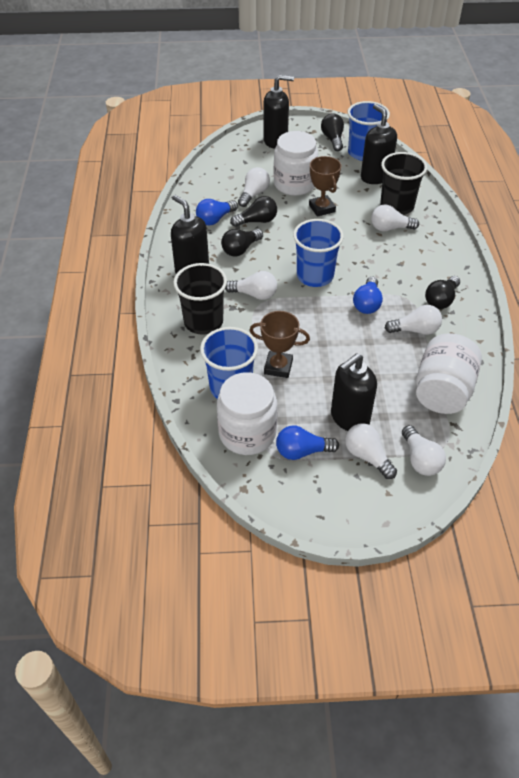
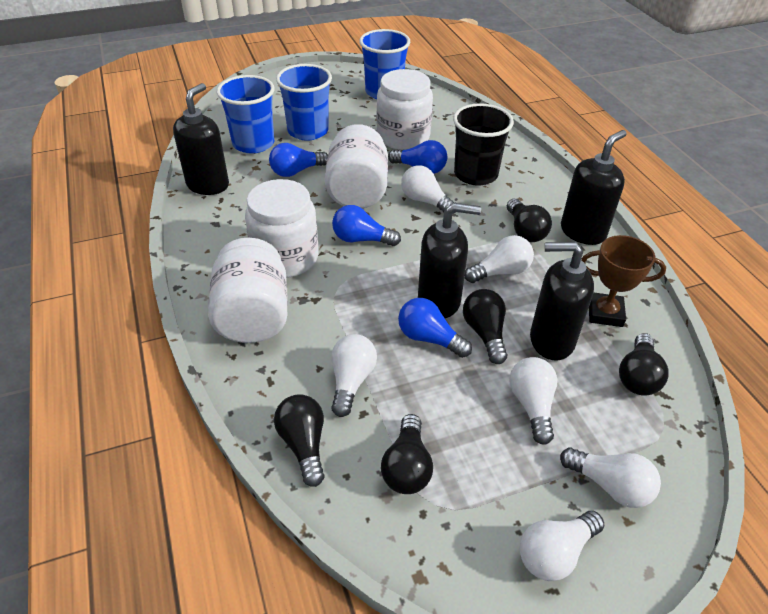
black cup: [173,263,227,334] [380,152,427,215] = 2 -> [453,103,514,186] = 1
black light bulb: [221,229,263,257] [230,196,277,227] [321,113,344,151] [425,276,460,309] = 4 -> [274,394,325,487] [381,414,433,494] [463,289,507,364] [507,199,552,242] [619,333,669,395] = 5
blue light bulb: [196,199,238,225] [276,426,339,460] [353,277,383,314] = 3 -> [269,143,328,177] [332,205,401,246] [388,140,447,174] [398,298,472,358] = 4
brown trophy: [249,311,310,378] [309,156,341,217] = 2 -> [581,235,666,327] = 1
white jar: [217,372,277,455] [273,131,318,196] [416,333,482,414] = 3 -> [208,238,288,343] [245,179,319,278] [325,124,388,208] [377,69,433,150] = 4

